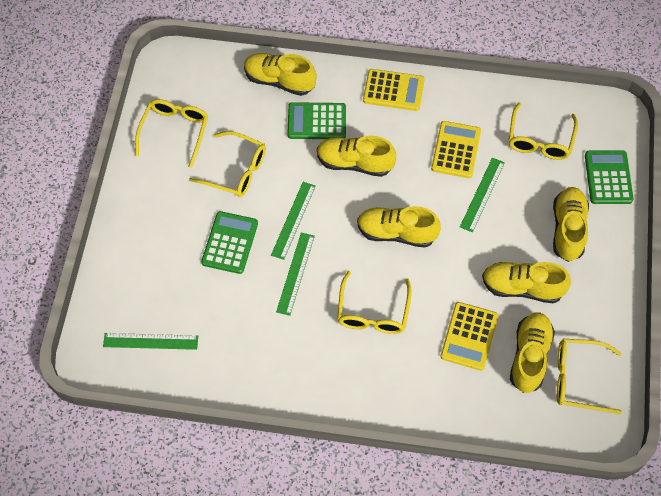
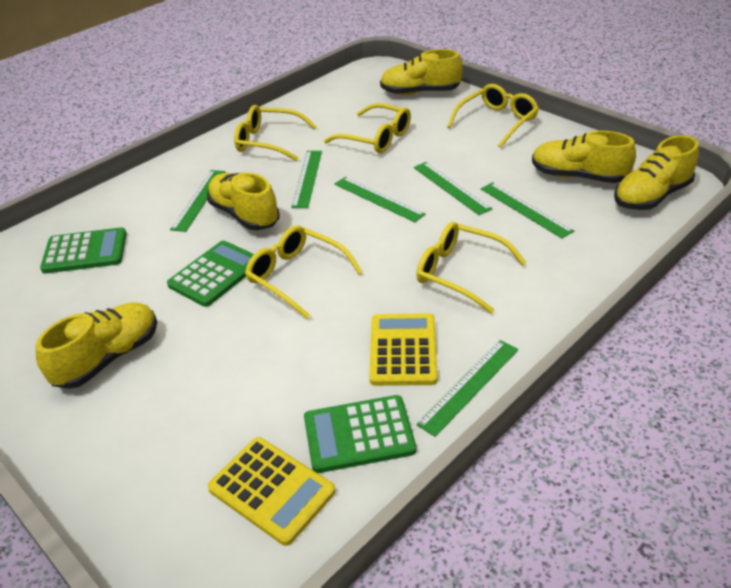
green ruler: [103,333,198,350] [271,182,316,260] [276,233,315,316] [460,158,505,233] = 4 -> [170,170,225,232] [291,151,322,208] [334,177,426,222] [413,162,492,215] [416,340,518,437] [481,182,574,238] = 6
yellow calculator: [363,69,424,111] [431,121,481,178] [440,302,498,371] = 3 -> [208,437,336,546] [369,313,438,386] = 2
yellow shoe: [244,53,317,96] [317,136,396,177] [357,206,441,248] [482,262,571,304] [510,313,555,393] [553,187,589,262] = 6 -> [36,302,157,389] [207,172,279,230] [380,49,463,95] [532,131,636,183] [614,135,699,210] = 5

